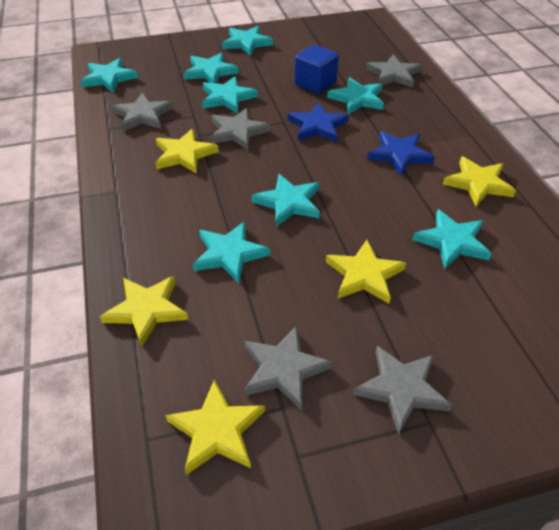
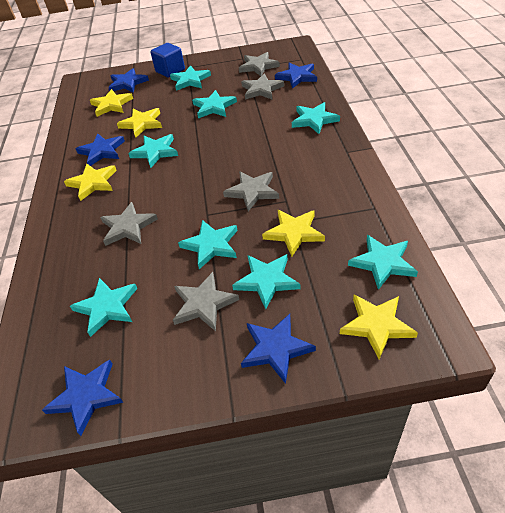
blue star: [288,102,349,142] [367,131,435,176] = 2 -> [42,360,124,436] [76,133,125,166] [108,68,149,93] [241,314,316,384] [275,63,317,89] = 5

